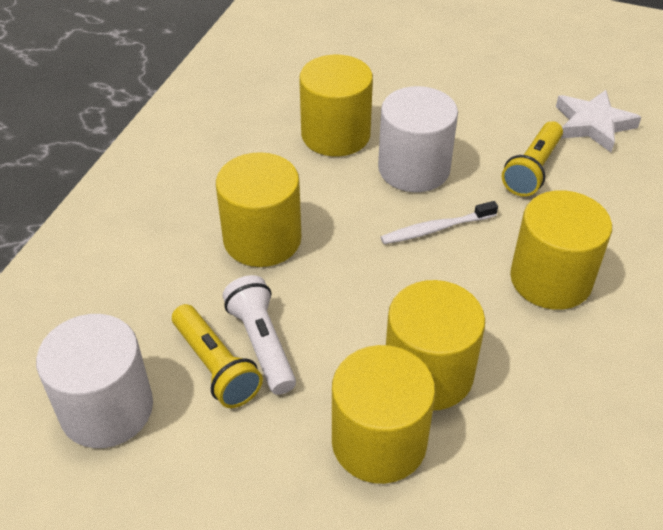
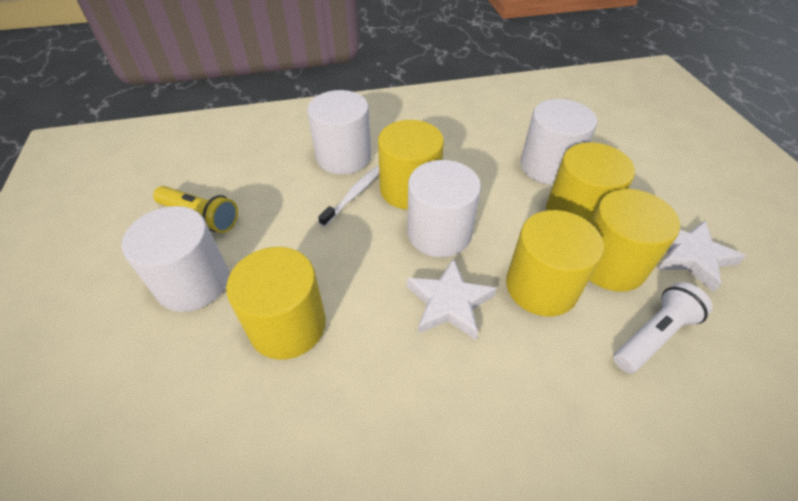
white cylinder: [36,314,153,448] [378,86,458,192] = 2 -> [122,206,229,312] [307,90,371,174] [407,160,481,257] [521,99,597,185] = 4
white star: [556,90,641,152] = 1 -> [407,258,497,340] [657,221,746,292] = 2
yellow flashlight: [172,304,263,408] [502,121,563,197] = 2 -> [153,186,238,233] = 1

